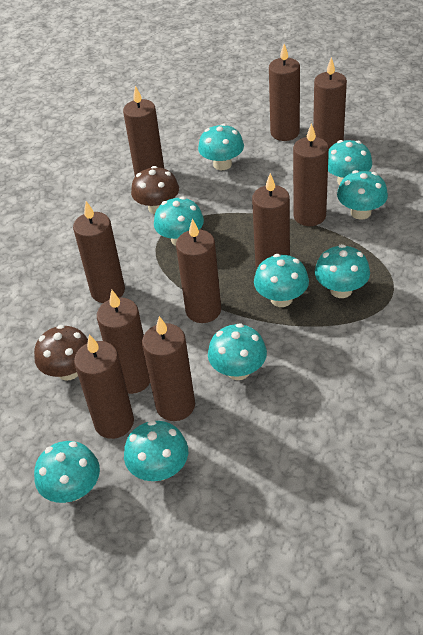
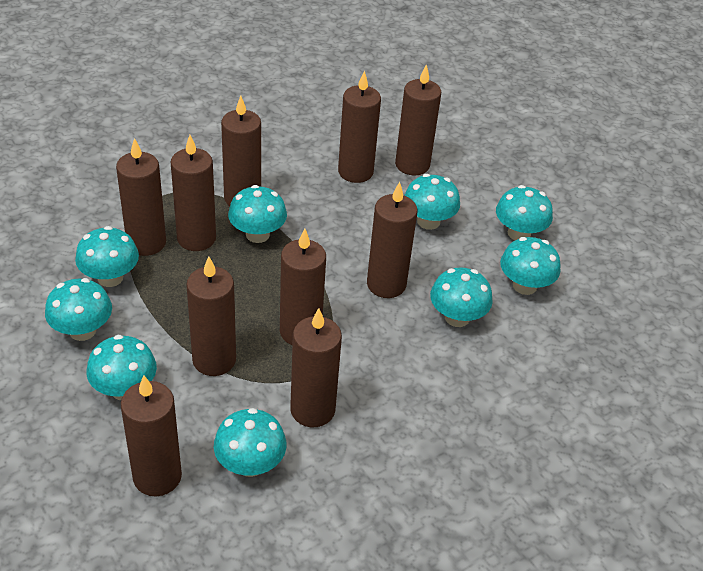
brown mushroom: [34,325,88,381] [131,166,179,214] = 2 -> none = 0

